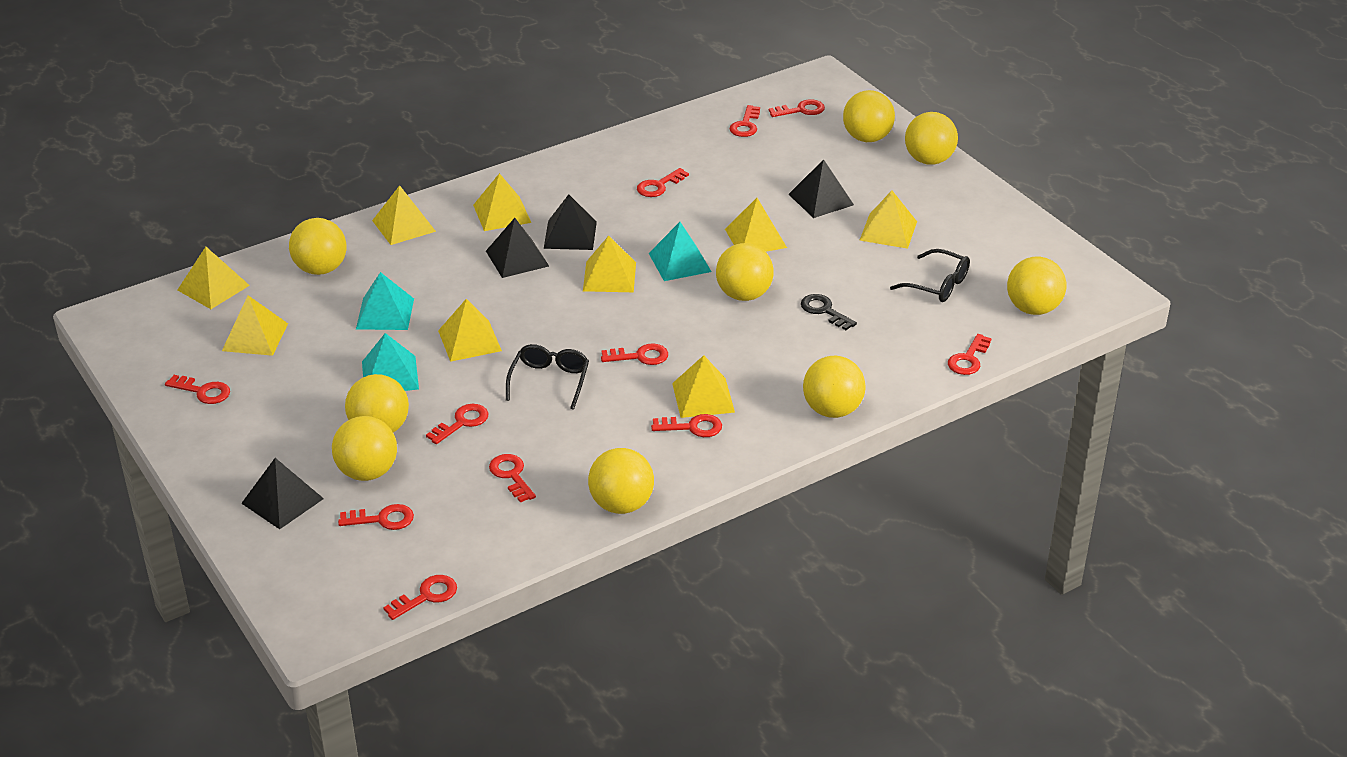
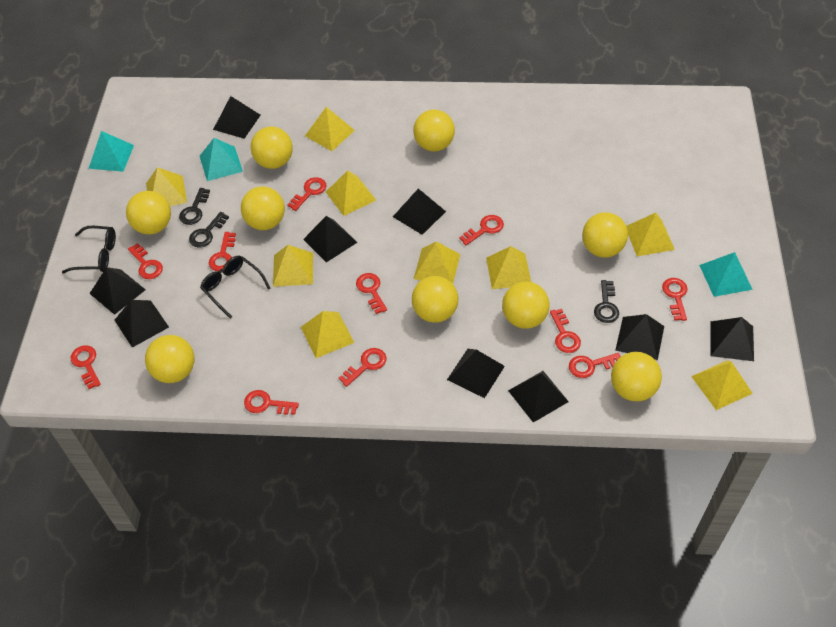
black key: [801,294,857,330] = 1 -> [179,188,210,225] [189,212,229,247] [594,280,619,323] = 3
black pyramid: [241,458,324,529] [486,218,549,278] [544,194,597,250] [789,159,854,218] = 4 -> [89,267,146,315] [114,300,169,348] [213,96,261,139] [303,216,357,263] [393,189,446,235] [447,349,505,398] [508,371,569,423] [615,314,664,360] [710,317,754,361] = 9

